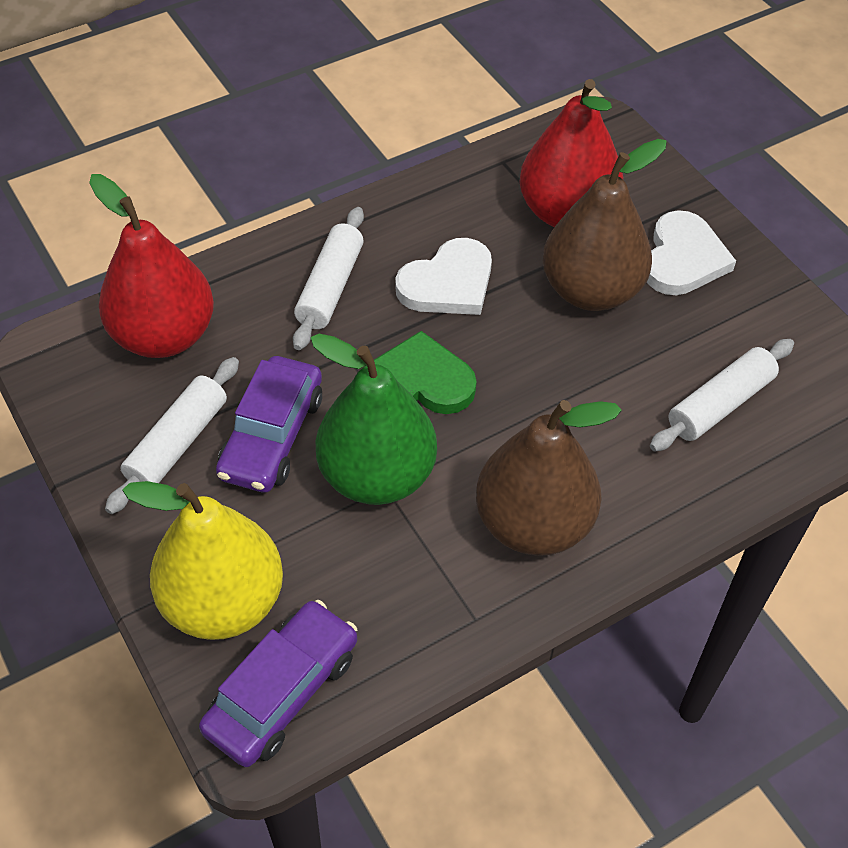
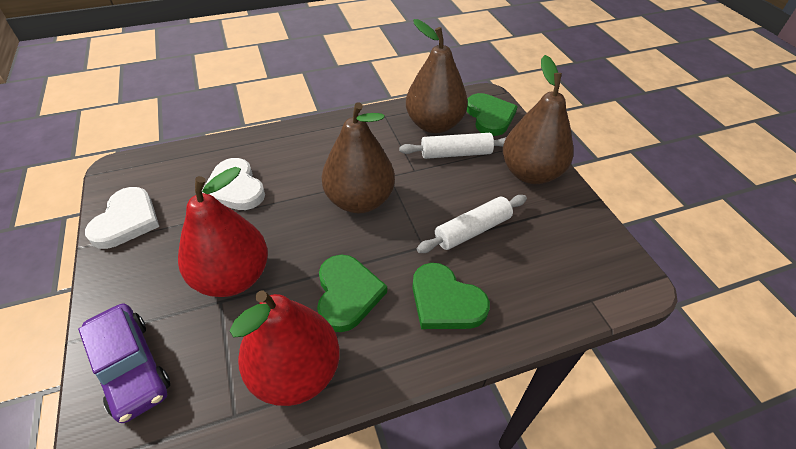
brown pear: [476,400,622,556] [542,139,667,311] = 2 -> [322,102,395,213] [406,19,468,134] [503,55,574,184] = 3
green heart: [374,331,477,414] = 1 -> [317,255,387,332] [412,263,490,329] [467,93,518,136] = 3
green pear: [311,334,437,505] = 1 -> none = 0
purple car: [199,600,357,767] [216,356,322,492] = 2 -> [78,303,170,423] = 1
white rolling pin: [105,357,239,514] [293,207,364,350] [650,339,794,451] = 3 -> [399,133,506,159] [417,195,527,253] = 2
yellow pear: [122,481,283,640] = 1 -> none = 0

